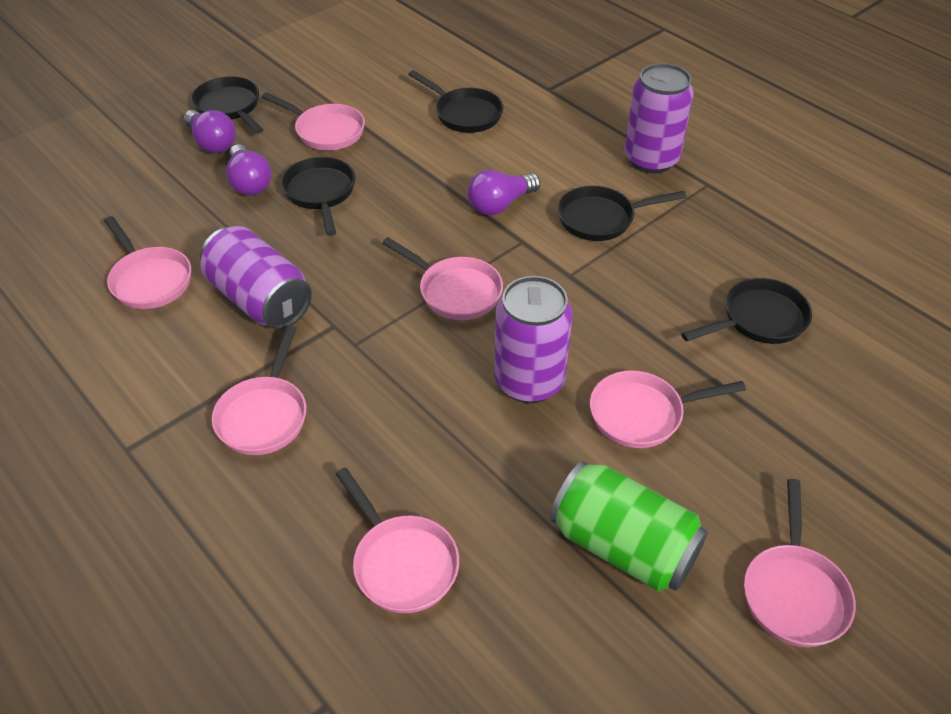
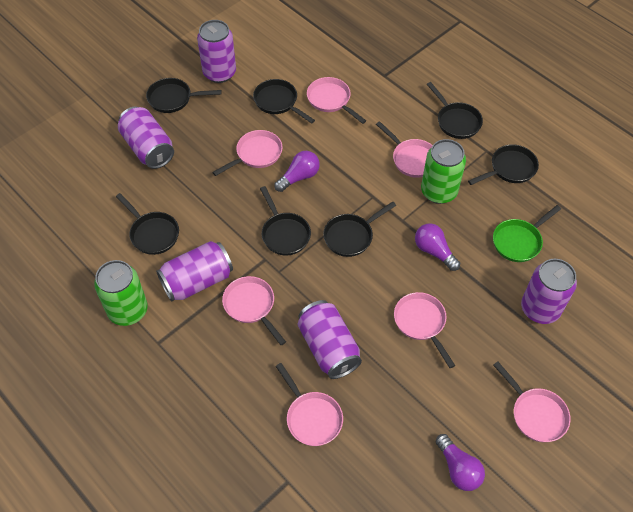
black pan: [191,76,263,134] [281,157,356,236] [408,70,504,133] [558,186,686,241] [681,278,812,344] = 5 -> [116,193,179,255] [146,78,222,113] [253,79,315,124] [260,186,311,255] [323,201,396,257] [427,82,483,139] [468,144,539,185] = 7
green can: [550,461,708,591] = 1 -> [94,260,148,326] [421,139,466,204] = 2
green pan: none = 0 -> [493,205,561,262] = 1
purple can: [200,226,312,330] [494,276,572,403] [624,63,694,173] = 3 -> [118,106,174,169] [156,241,233,302] [197,20,236,83] [298,300,362,379] [521,259,577,324] = 5

